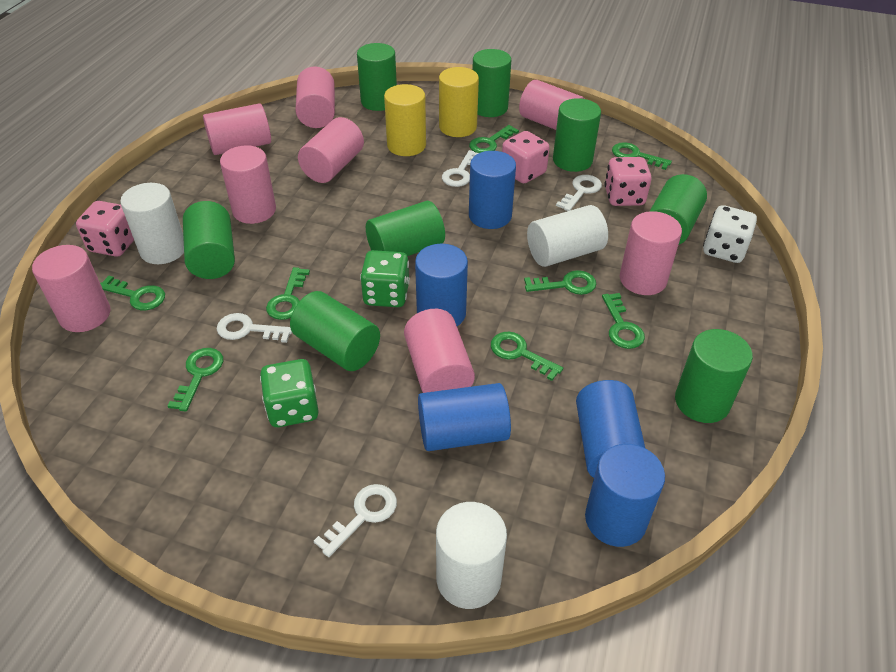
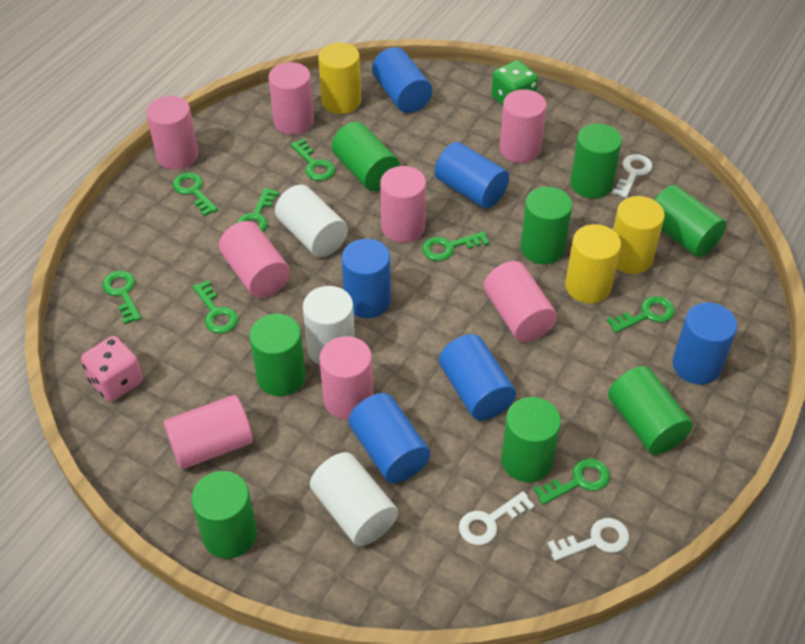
blue cylinder: [415,244,468,326] [418,383,511,451] [469,151,516,229] [576,380,645,478] [585,444,665,547] = 5 -> [342,239,391,318] [349,393,430,483] [372,47,432,113] [435,142,509,209] [439,334,516,420] [672,302,737,384] = 6
green dice: [260,359,319,427] [360,250,410,307] = 2 -> [491,60,538,106] = 1
pink dice: [76,201,134,257] [502,131,550,183] [604,157,652,206] = 3 -> [81,336,143,401] = 1
white dice: [703,205,757,263] = 1 -> none = 0
white key: [217,313,292,343] [314,484,397,557] [442,150,478,187] [556,175,602,211] = 4 -> [459,491,535,545] [548,518,629,561] [612,154,652,198] = 3
yellow cylinder: [384,84,426,156] [439,67,479,137] = 2 -> [318,43,361,114] [565,224,621,303] [613,196,665,274] = 3

